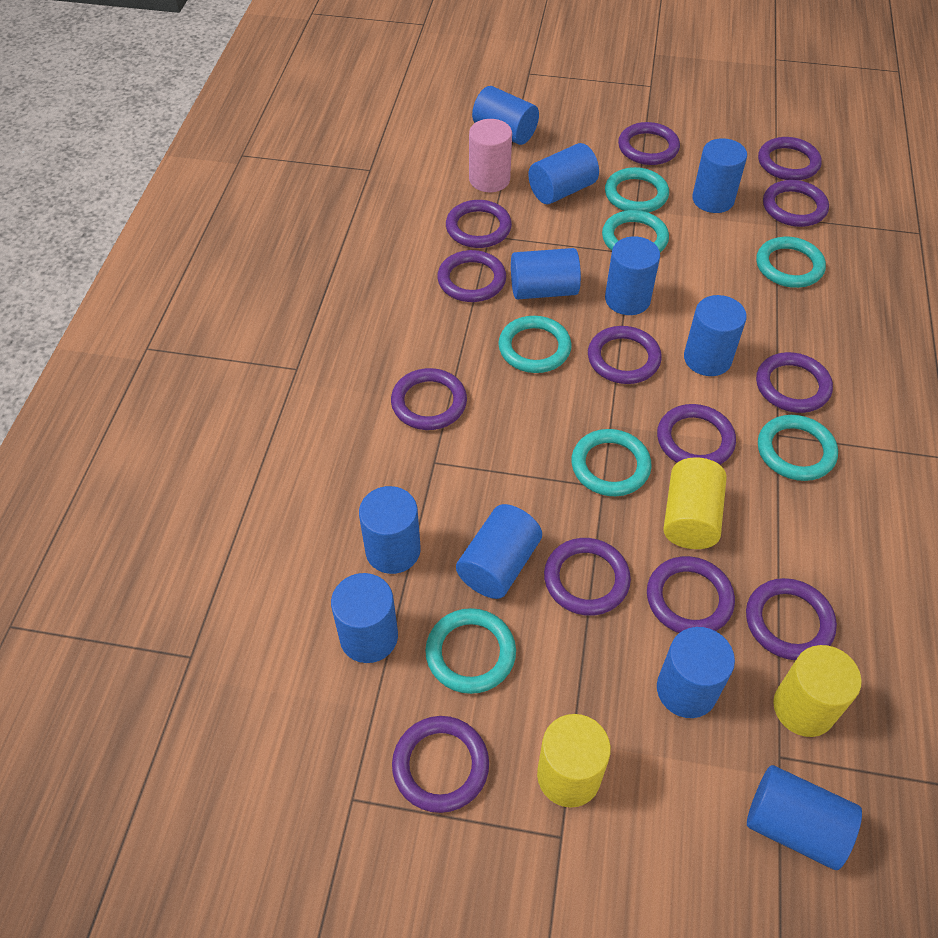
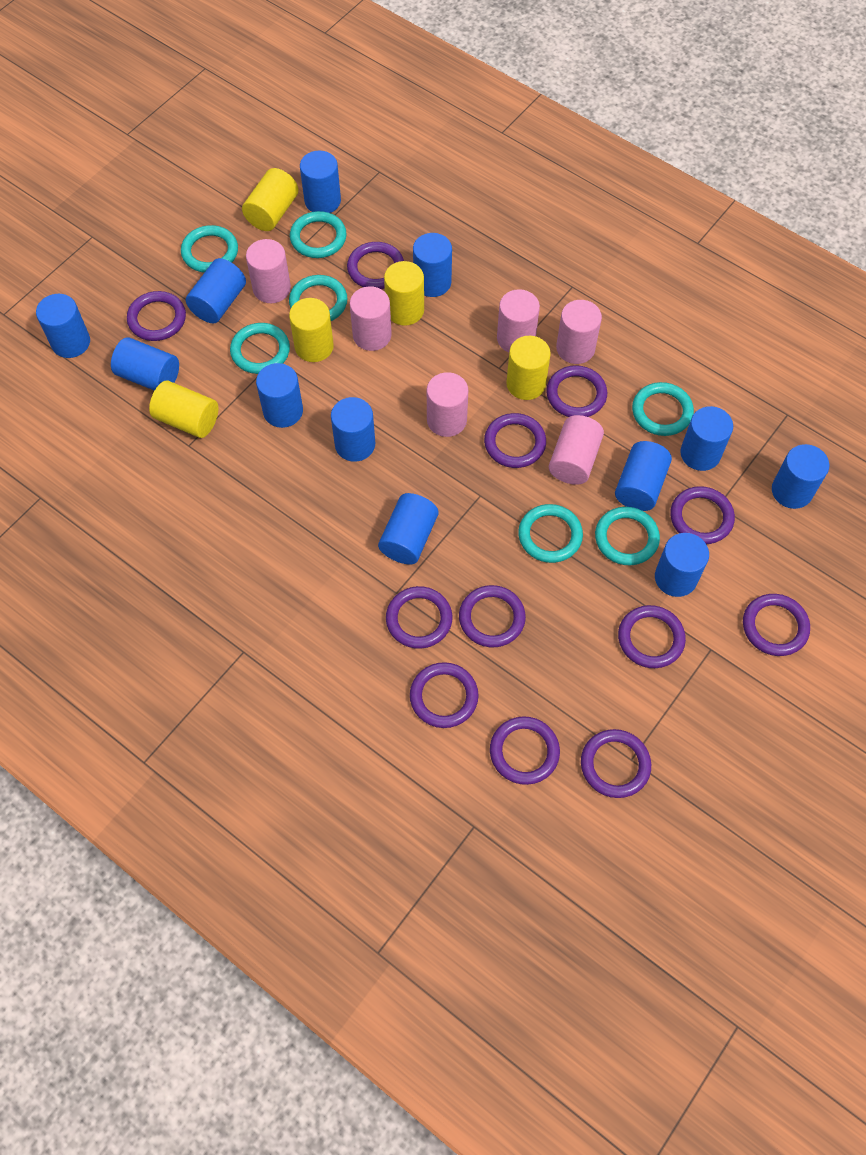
blue cylinder: [331,573,398,663] [359,486,421,574] [456,504,542,599] [472,86,539,145] [511,248,581,299] [528,143,599,204] [605,236,660,315] [657,627,735,718] [684,295,747,376] [692,138,747,213] [747,765,862,870] = 11 -> [36,294,90,358] [111,338,179,391] [186,258,246,323] [256,363,303,428] [300,151,341,213] [331,397,375,462] [378,493,438,564] [413,233,452,297] [615,441,672,511] [655,533,709,597] [680,406,733,471] [772,444,829,509] = 12
pink cylinder: [469,119,512,192] = 1 -> [246,239,291,303] [350,286,392,351] [427,372,468,437] [497,289,540,352] [549,415,604,485] [556,300,602,364] = 6
purple ring: [391,368,467,430] [392,716,489,813] [437,250,506,302] [446,200,512,248] [544,538,631,616] [588,326,662,384] [618,122,680,165] [647,556,735,633] [657,404,736,465] [746,578,837,660] [756,352,833,413] [758,137,822,180] [763,180,829,227] = 13 -> [127,291,186,341] [347,242,404,289] [386,586,452,649] [410,662,479,728] [459,585,526,647] [484,413,546,468] [490,716,560,785] [546,365,607,417] [581,729,651,798] [618,605,686,668] [670,486,735,544] [743,594,810,656] = 12
yellow cylinder: [537,714,611,808] [663,457,727,549] [773,645,862,737] = 3 -> [149,381,218,438] [242,168,298,231] [289,298,334,362] [384,261,424,326] [506,336,551,400] = 5

